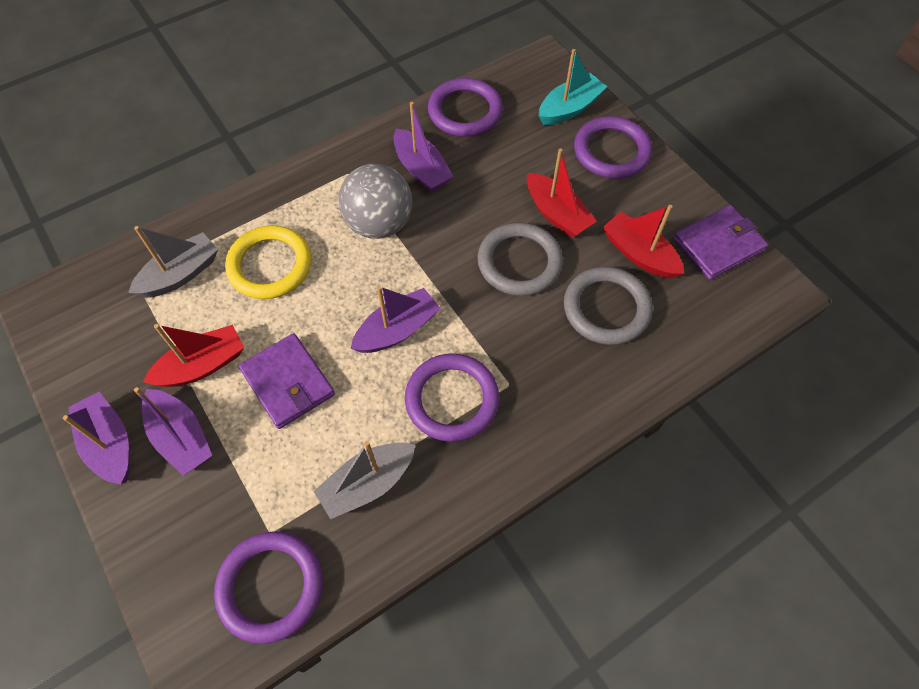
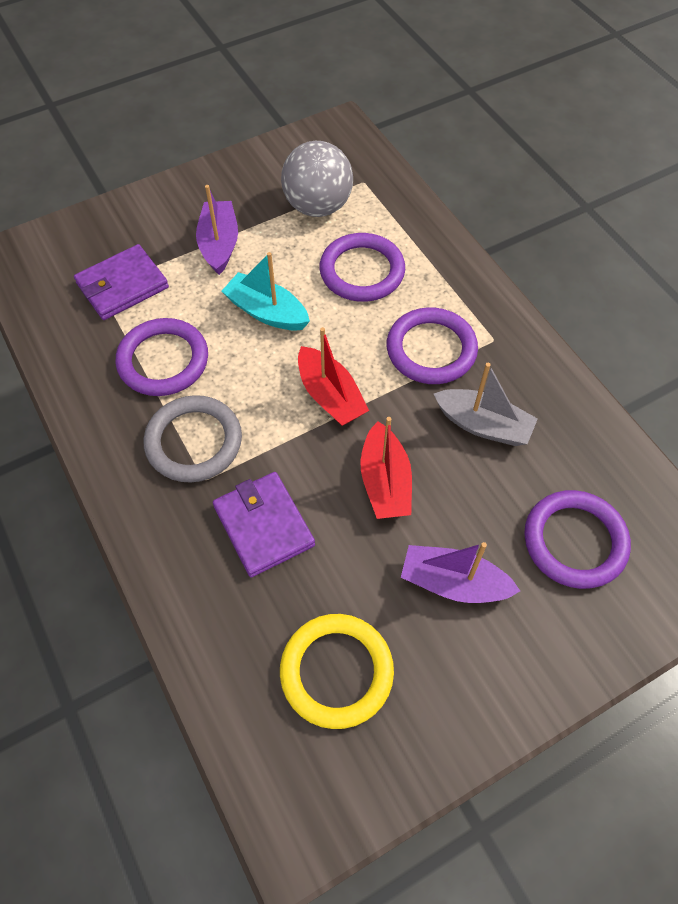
grey boat: [128,226,218,298] [314,441,415,519] = 2 -> [434,363,538,446] = 1
grey ring: [477,222,563,296] [564,267,653,345] = 2 -> [144,395,242,482] = 1
purple boat: [63,392,130,484] [134,387,212,476] [351,286,440,353] [393,102,454,192] = 4 -> [196,185,238,275] [401,542,520,603] = 2
red boat: [143,324,244,387] [527,148,597,238] [603,205,685,279] = 3 -> [298,327,369,426] [361,417,412,519] = 2

